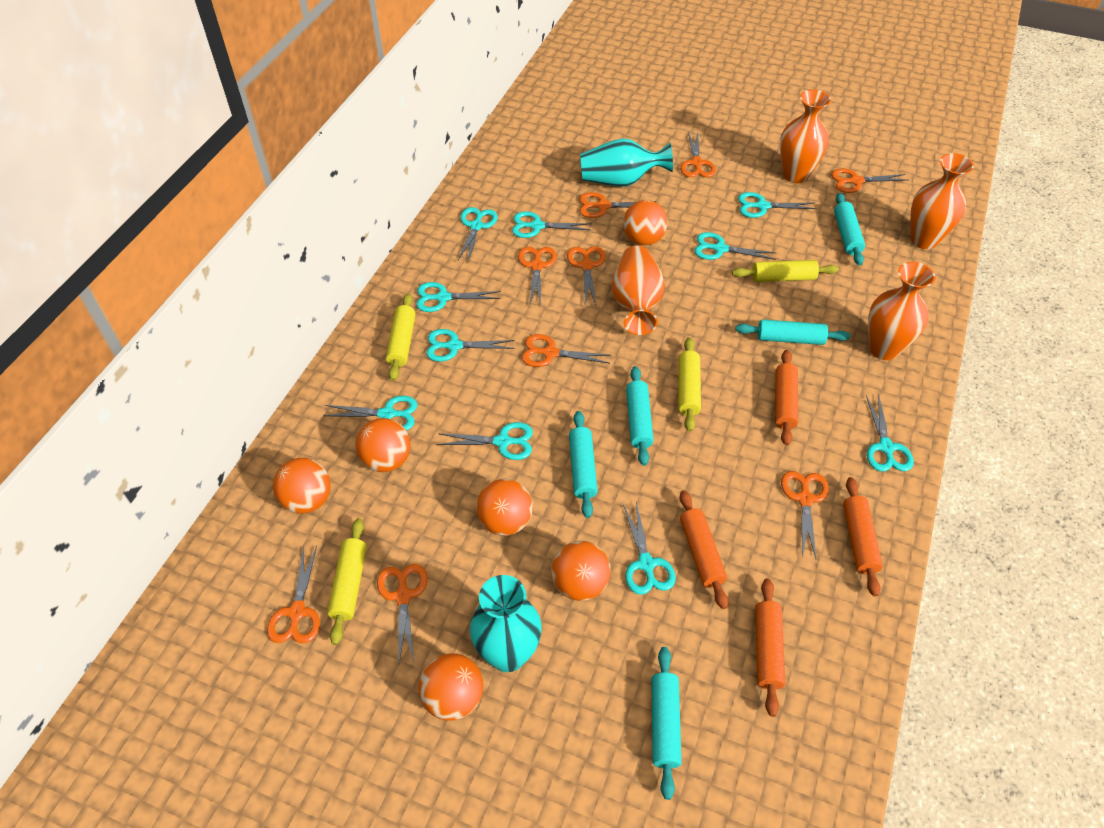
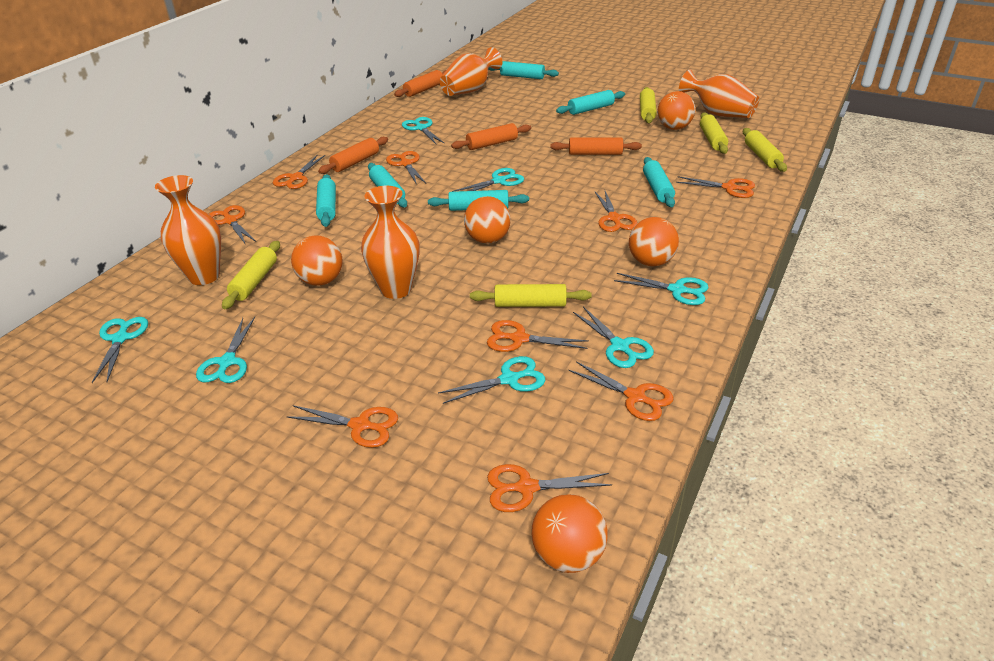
orange ball: [273,458,331,514] [355,418,411,472] [418,653,484,720] [476,479,533,536] [551,541,611,601] [623,200,668,245] = 6 -> [291,235,343,286] [464,196,511,244] [531,494,608,573] [629,217,679,266] [657,91,695,130] = 5
turquoise rolling pin: [569,411,598,518] [626,366,654,466] [651,647,682,800] [736,319,850,345] [834,193,865,265] = 5 -> [316,174,336,227] [368,163,407,207] [428,190,529,211] [488,61,559,79] [556,90,625,115] [643,157,675,207] = 6
turquoise scissors: [323,396,418,431] [416,282,501,312] [426,329,515,362] [437,422,533,460] [458,207,498,263] [512,211,591,238] [623,503,676,595] [694,232,776,260] [738,192,817,218] [866,394,914,472] = 10 -> [92,317,148,383] [196,317,255,383] [402,117,445,144] [438,356,545,404] [452,168,524,192] [573,307,654,368] [614,273,709,305] = 7
turquoise vase: [470,575,542,672] [580,138,673,187] = 2 -> none = 0
yellow rolling pin: [327,518,367,645] [386,293,416,381] [679,337,701,432] [732,260,839,282] = 4 -> [222,241,280,309] [470,284,592,307] [640,87,657,123] [700,112,728,154] [743,128,787,172] = 5

